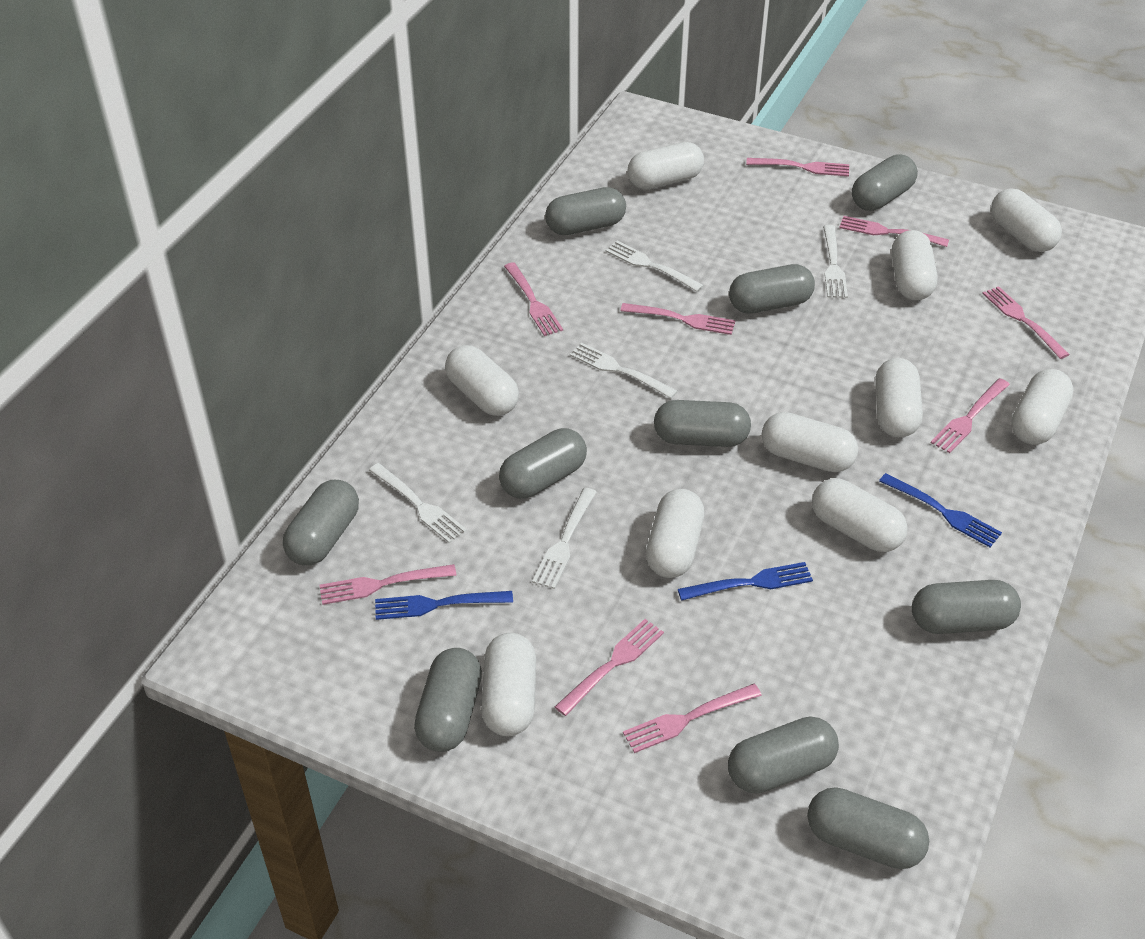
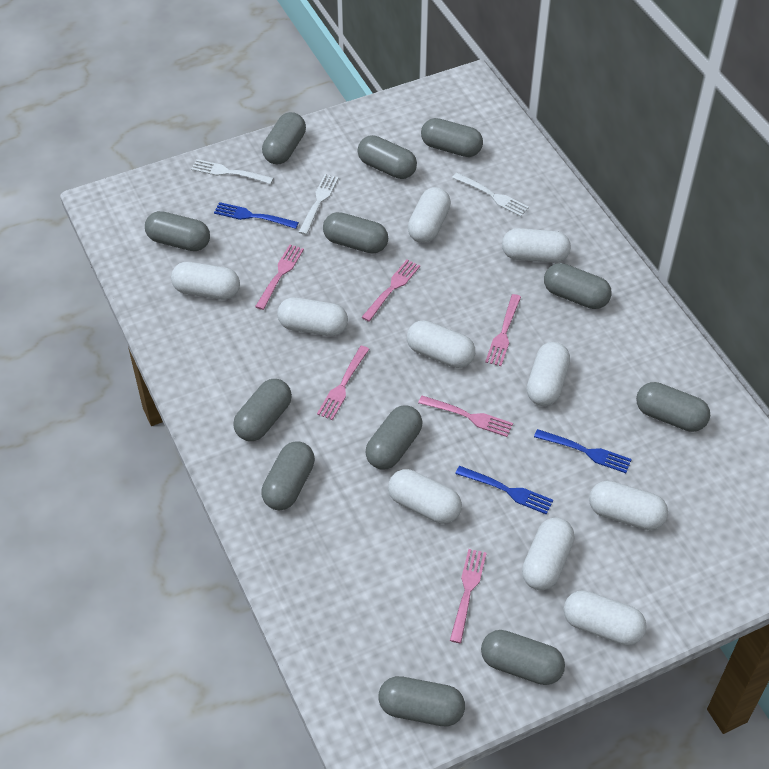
grey capsule: [283,480,359,565] [414,648,482,752] [499,428,587,499] [545,187,626,235] [654,400,751,447] [728,716,839,794] [729,264,815,314] [807,787,929,869] [852,155,918,211] [912,580,1021,634] = 10 -> [145,211,210,251] [233,379,292,441] [261,441,315,510] [262,112,306,165] [323,212,388,253] [358,135,417,179] [365,405,422,469] [378,676,465,726] [421,118,483,157] [481,630,565,685] [544,263,612,309] [636,382,710,432] = 12
pink fork: [319,564,456,605] [504,262,563,336] [555,619,664,716] [620,303,735,335] [623,684,762,753] [746,158,849,177] [839,216,949,247] [931,378,1010,453] [982,286,1070,359] = 9 -> [255,245,304,310] [317,346,369,420] [362,259,420,322] [418,396,513,437] [450,549,487,643] [485,294,521,366] = 6
white fork: [369,463,467,543] [532,488,596,589] [570,343,678,399] [605,241,704,292] [823,225,848,298] = 5 -> [191,159,274,184] [299,174,339,235] [452,173,529,217] = 3

